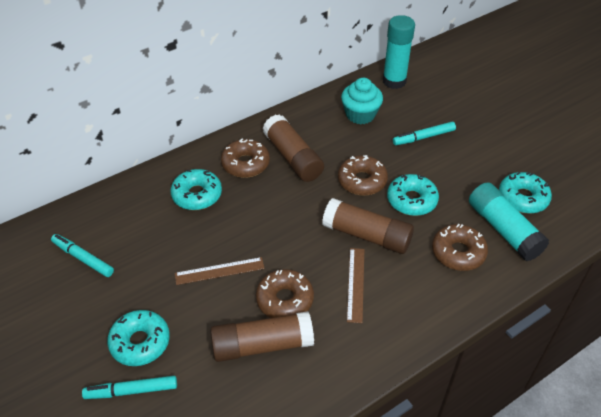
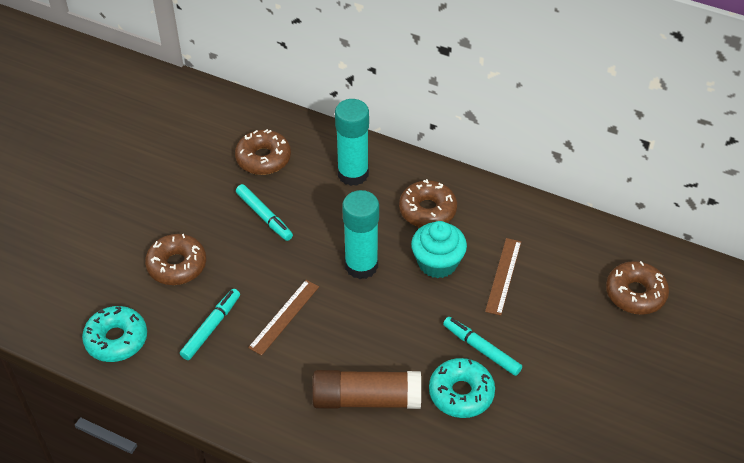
brown glue stick: [210,311,314,362] [263,114,324,182] [322,198,414,254] = 3 -> [312,370,421,409] = 1
turquoise donut: [107,310,170,366] [170,169,222,210] [387,174,439,216] [499,172,552,214] = 4 -> [82,306,147,362] [429,358,495,418] = 2

